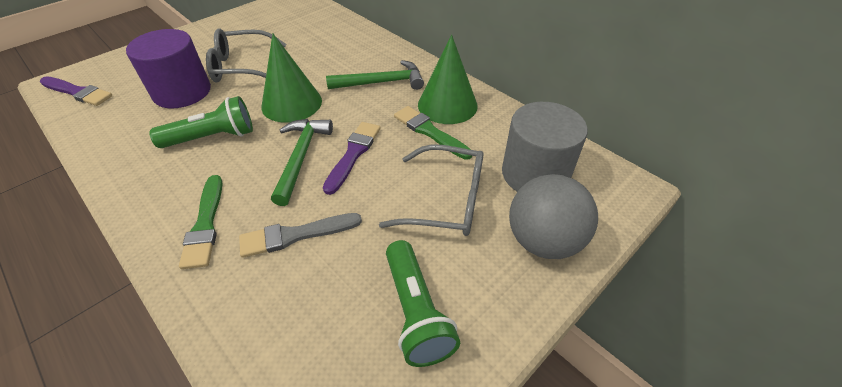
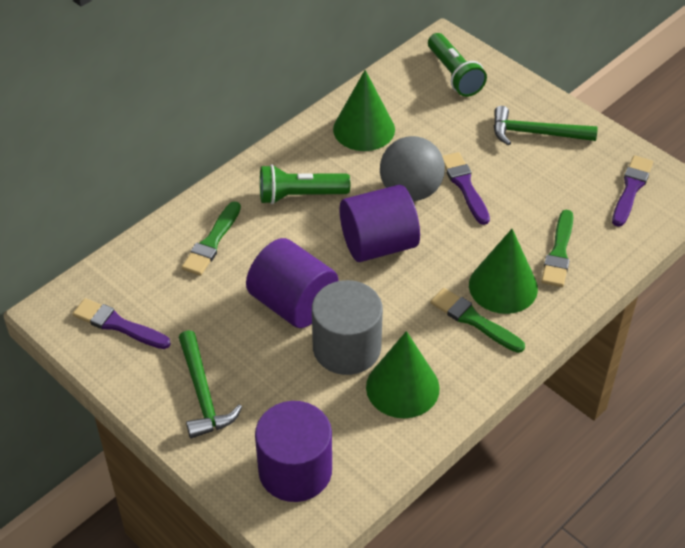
green brush: [179,175,222,269] [394,106,472,160] = 2 -> [182,201,241,276] [431,288,525,353] [541,210,573,287] = 3
green cone: [261,34,322,123] [418,35,478,124] = 2 -> [333,70,395,151] [366,331,440,418] [469,229,538,314] = 3
grey brush: [239,213,362,258] = 1 -> none = 0
grey glasses: [206,28,286,83] [379,144,484,236] = 2 -> none = 0
purple brush: [40,76,112,106] [323,122,380,195] = 2 -> [73,298,171,349] [442,152,490,225] [612,155,653,227] = 3
purple cylinder: [126,29,211,108] = 1 -> [246,238,338,328] [255,401,332,502] [340,185,420,262] = 3

